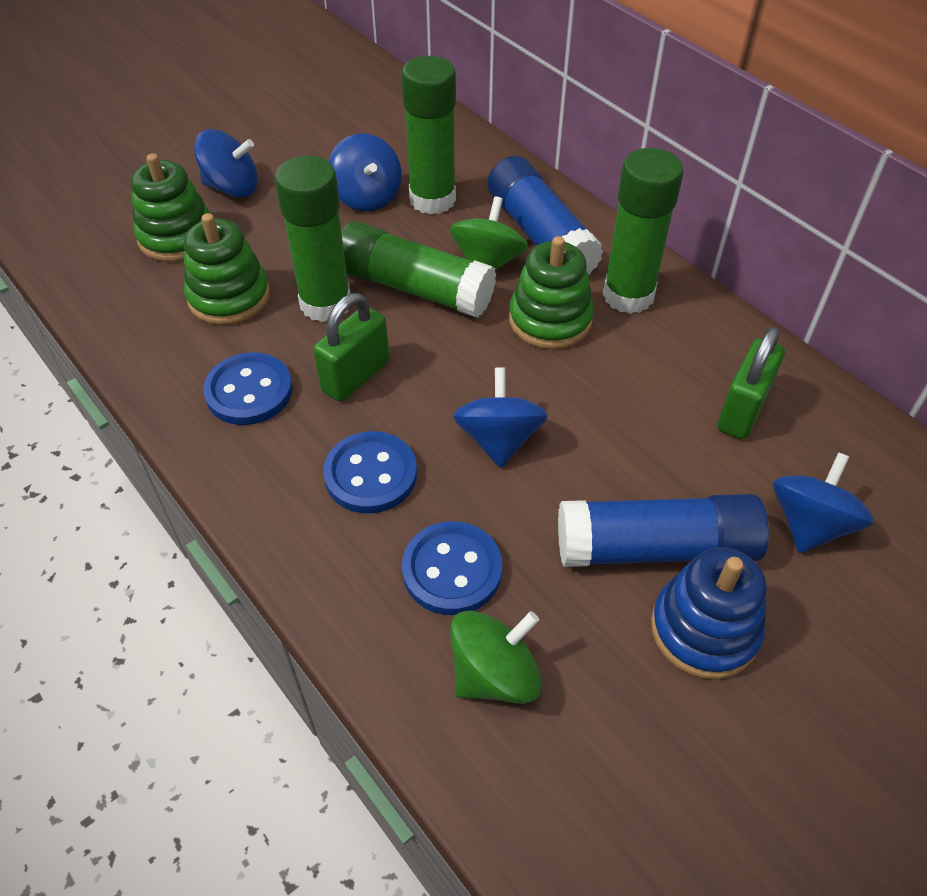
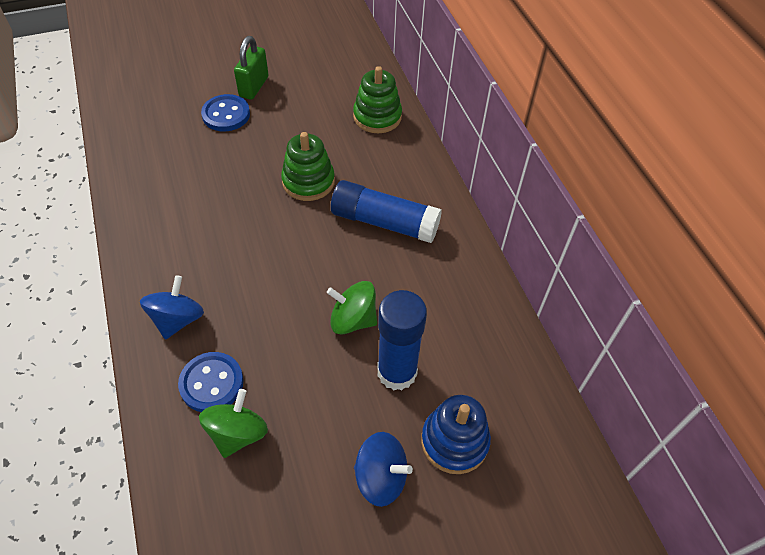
blue button: [203,352,293,425] [323,431,417,513] [402,521,502,615] = 3 -> [178,352,244,412] [201,94,250,131] = 2
blue spinning top: [194,129,258,197] [329,133,402,211] [453,367,548,468] [773,452,874,553] = 4 -> [140,275,204,340] [354,432,413,507] = 2
green glue stick: [274,156,350,322] [341,221,496,318] [401,56,456,215] [603,148,684,314] = 4 -> none = 0
green padlock: [313,293,389,402] [717,327,785,439] = 2 -> [234,36,269,100] = 1
green stacking toy: [131,153,211,262] [184,213,270,325] [509,236,594,349] = 3 -> [281,132,335,201] [353,66,402,133] = 2

